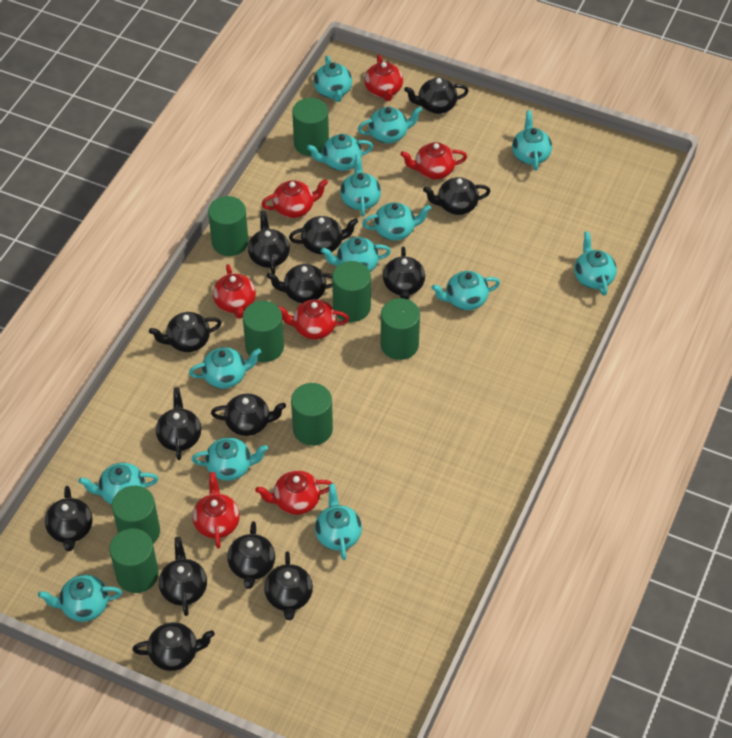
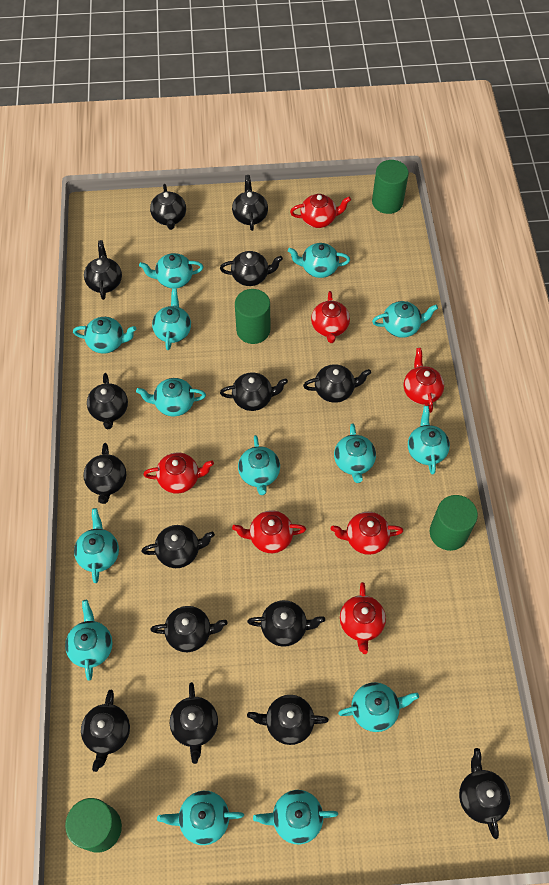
black teapot: [45,486,93,551] [132,622,215,671] [149,312,222,352] [156,388,201,460] [159,537,207,616] [211,393,286,436] [227,521,275,589] [248,210,290,274] [264,551,313,620] [267,264,332,303] [289,216,358,254] [383,247,425,300] [404,77,468,114] [423,177,491,215] = 14 -> [81,690,130,772] [83,443,126,504] [84,240,122,300] [87,373,128,429] [142,525,215,568] [150,184,186,230] [150,606,228,652] [170,682,218,764] [220,251,283,286] [220,372,288,411] [232,175,268,231] [247,600,325,647] [247,695,329,745] [303,364,371,403] [459,748,510,839] = 15
green cylinder: [109,528,159,593] [112,486,160,544] [208,196,249,256] [243,301,284,362] [291,383,333,446] [292,98,329,156] [332,261,371,322] [380,298,420,360] = 8 -> [65,798,122,853] [235,289,270,344] [372,160,409,214] [430,495,478,551] = 4

